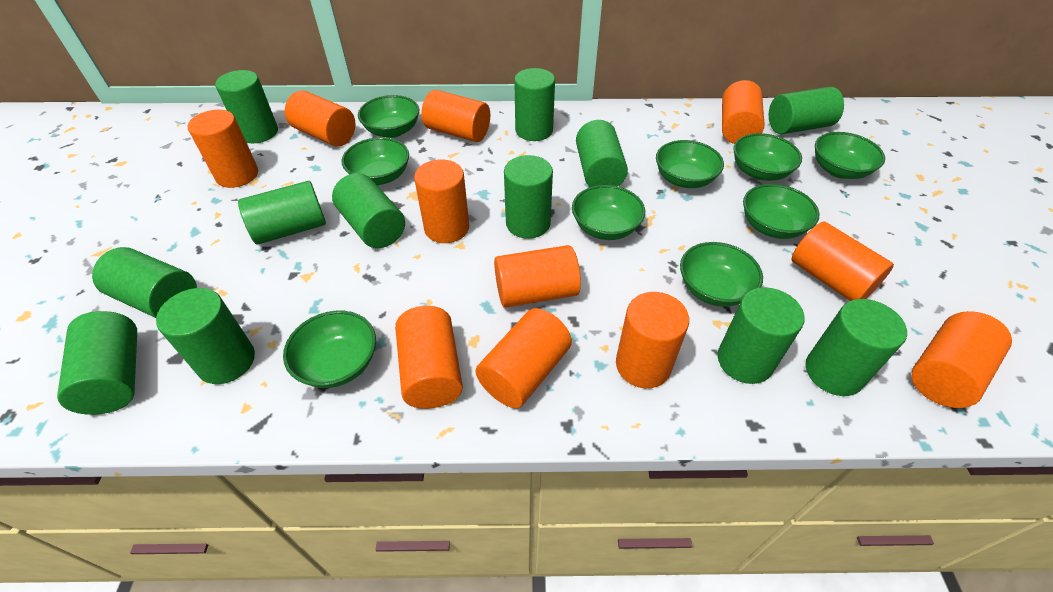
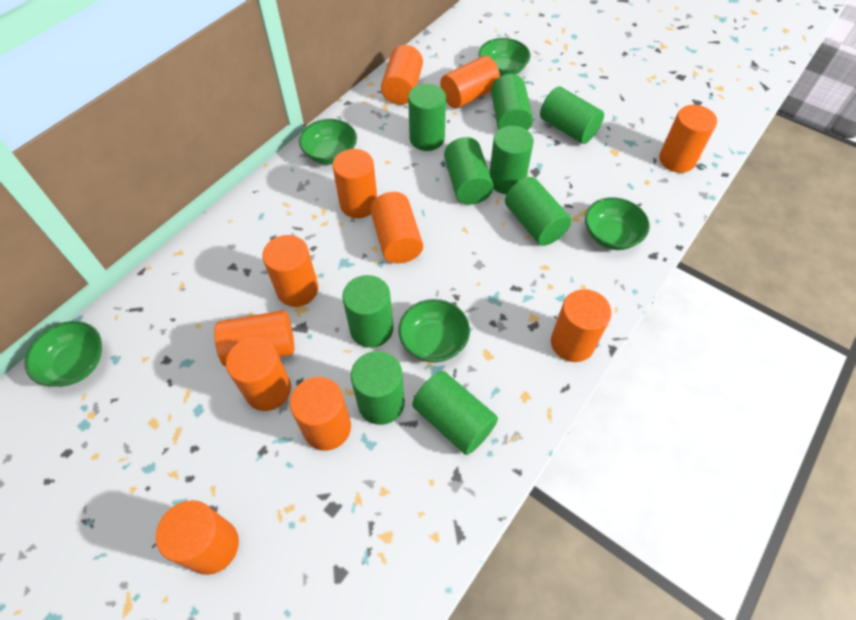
green bowl: [283,311,376,388] [342,137,409,185] [358,95,419,138] [572,185,645,240] [656,140,724,188] [680,242,763,307] [733,133,802,181] [743,184,819,239] [815,132,885,179] = 9 -> [24,321,102,387] [299,119,357,164] [398,299,470,363] [479,38,530,77] [585,197,650,250] = 5
green cylinder: [57,311,137,415] [92,247,197,318] [156,288,255,384] [215,70,278,143] [238,181,326,245] [332,173,405,248] [504,155,553,239] [514,68,555,141] [576,120,628,187] [717,287,804,384] [769,87,844,134] [806,299,907,396] = 12 -> [342,275,393,348] [351,351,405,425] [408,84,446,151] [412,371,498,455] [444,137,493,205] [489,126,534,194] [491,74,533,130] [505,177,571,246] [540,87,604,144] = 9

